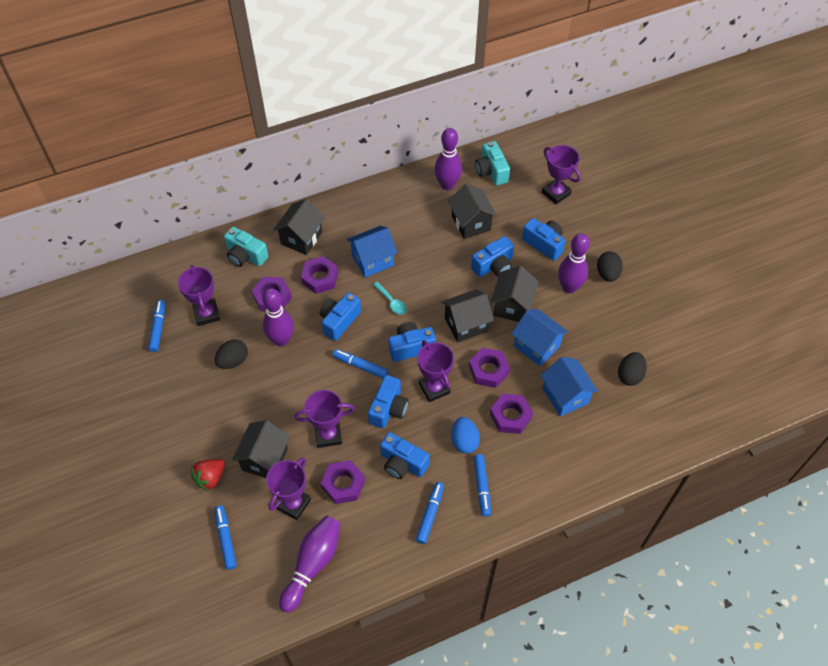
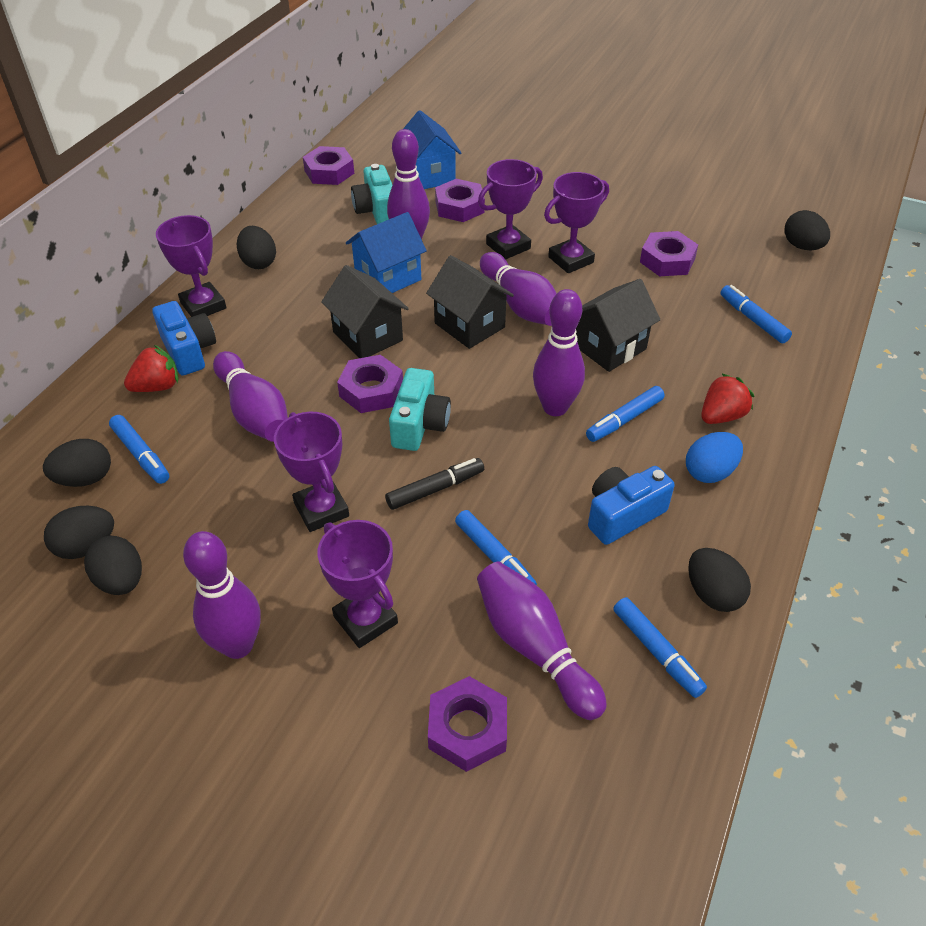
black egg: [215,339,248,369] [597,251,623,282] [618,352,647,386] = 3 -> [43,439,111,487] [44,506,114,559] [84,536,142,595] [237,226,276,269] [688,548,751,612] [784,210,830,250] = 6
black house: [232,420,290,478] [273,199,325,255] [442,289,494,343] [448,183,497,239] [491,266,539,322] = 5 -> [321,265,409,358] [426,255,514,349] [576,279,660,372] = 3
black marker: none = 0 -> [385,458,484,510] = 1
blue camera: [320,292,361,341] [368,375,409,428] [380,432,430,479] [388,322,436,362] [471,236,514,277] [522,218,566,261] = 6 -> [152,301,216,376] [588,466,675,545] = 2
blue house: [347,226,397,278] [512,309,568,366] [541,357,598,416] = 3 -> [346,212,427,293] [403,110,462,189] = 2
purple bowling pin: [262,288,294,347] [279,515,341,612] [434,128,462,190] [558,233,590,293] = 4 -> [183,531,260,659] [213,351,288,442] [387,129,430,239] [477,561,607,720] [480,252,557,326] [533,289,585,416] = 6
red strawberry: [191,459,225,491] = 1 -> [124,345,178,392] [701,373,754,424] = 2
turquoise spoon: [373,282,407,315] = 1 -> none = 0

